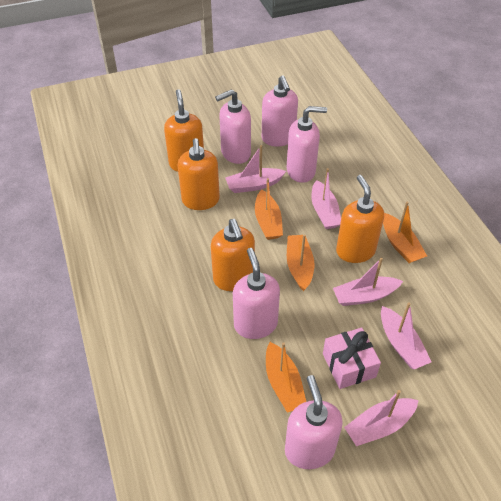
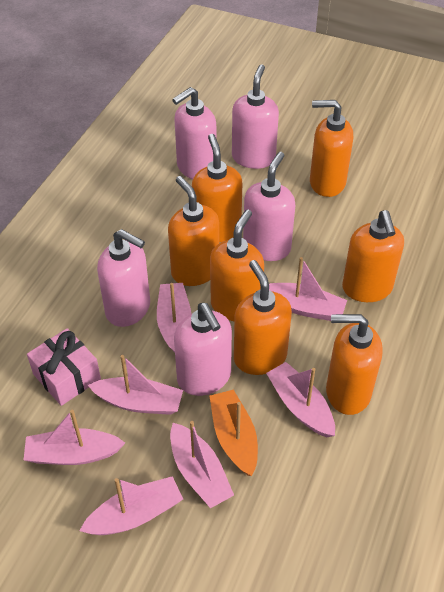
orange boat: [255,178,283,240] [266,342,306,413] [287,234,314,291] [383,202,427,263] = 4 -> [210,389,258,476] = 1
orange soap dispenser: [164,89,204,172] [178,138,220,210] [211,219,255,291] [336,175,384,263] = 4 -> [168,176,219,286] [192,134,242,242] [210,209,264,321] [234,260,292,375] [310,100,353,197] [326,314,383,415] [342,210,404,302] = 7
pink boat: [225,145,286,193] [311,168,341,229] [333,258,403,306] [344,390,419,446] [381,302,432,369] = 5 -> [24,410,125,465] [79,476,183,535] [88,355,183,415] [157,283,191,353] [170,421,234,508] [266,362,335,437] [269,257,347,321] = 7

